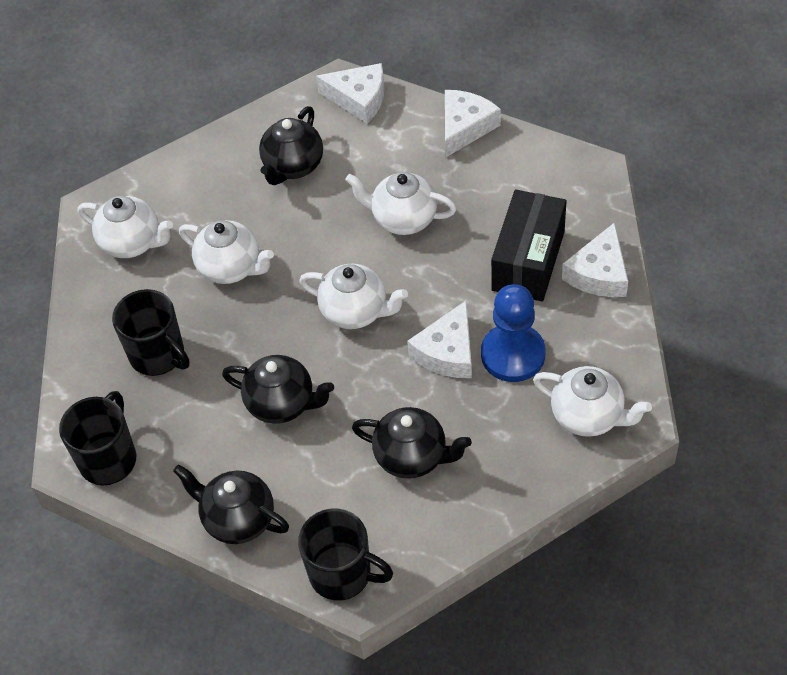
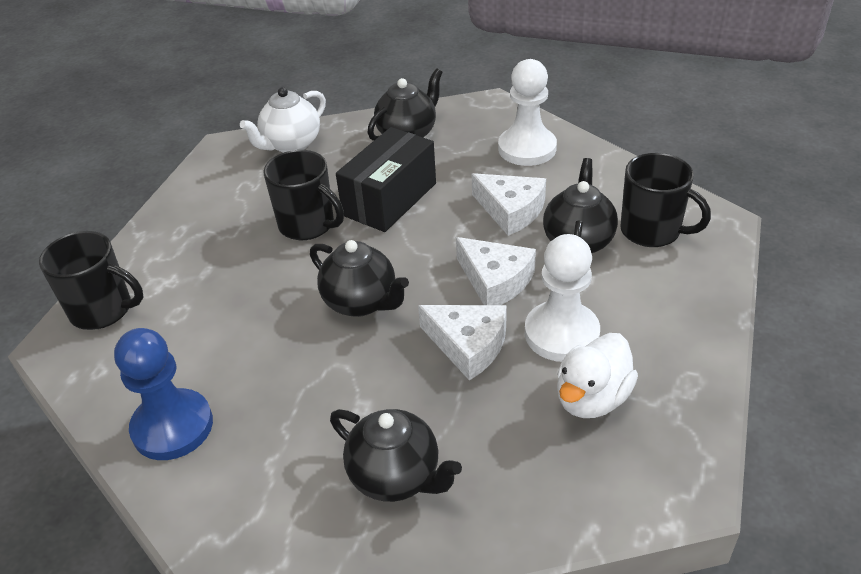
white cheese: [316,63,385,123] [407,300,472,378] [445,90,501,157] [562,222,628,297] = 4 -> [418,305,507,381] [456,237,536,305] [472,173,546,236] = 3
white duck: none = 0 -> [557,333,638,418] = 1
white pawn: none = 0 -> [498,59,557,166] [525,234,600,362] = 2
white teapot: [78,196,173,258] [179,220,274,284] [299,264,408,329] [345,172,456,235] [533,366,652,437] = 5 -> [240,87,326,153] = 1

